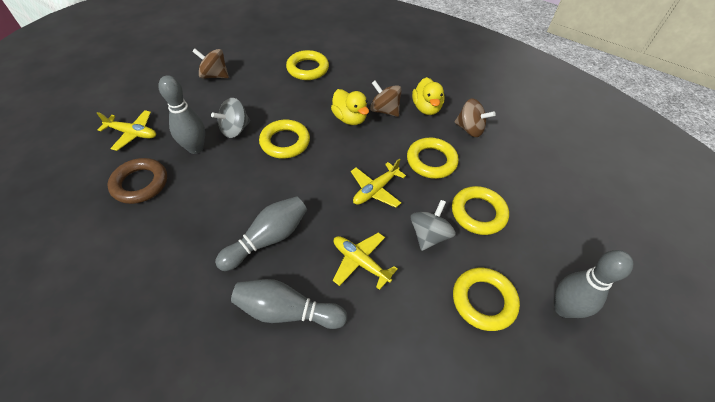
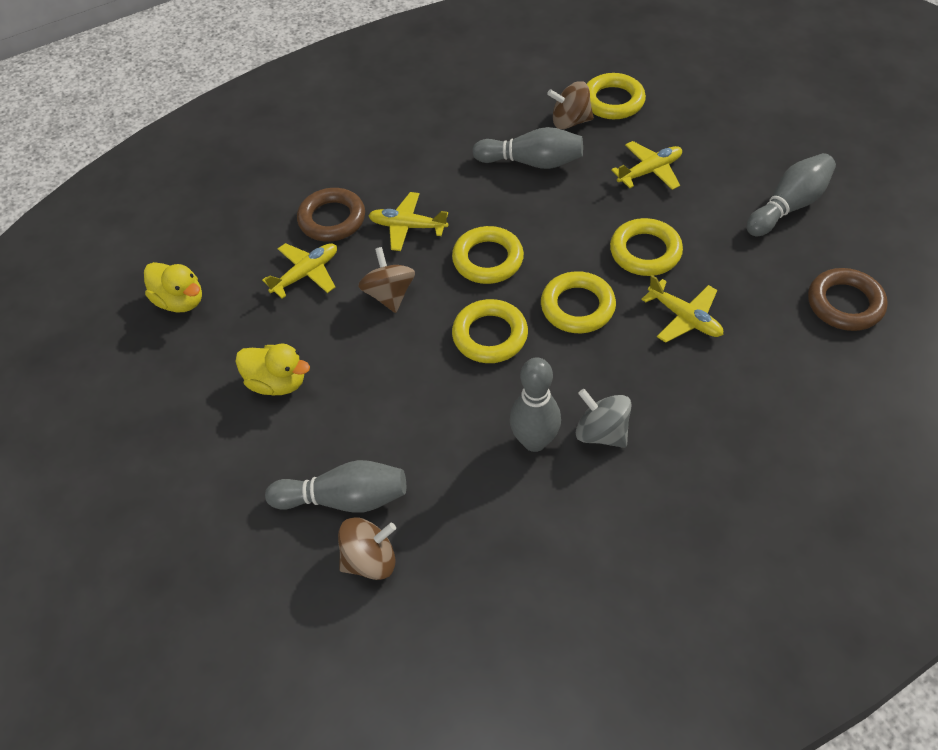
brown ring: [108,158,167,204] = 1 -> [297,188,365,242] [808,268,888,331] = 2
grey spinning top: [211,98,250,138] [411,200,456,251] = 2 -> [576,389,631,448] = 1
yellow plane: [97,110,156,151] [333,232,398,290] [351,158,406,208] = 3 -> [262,243,337,299] [368,192,448,251] [611,141,682,190] [641,275,723,343] = 4

